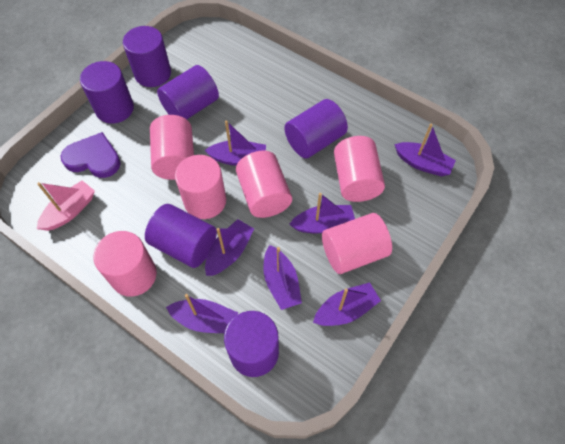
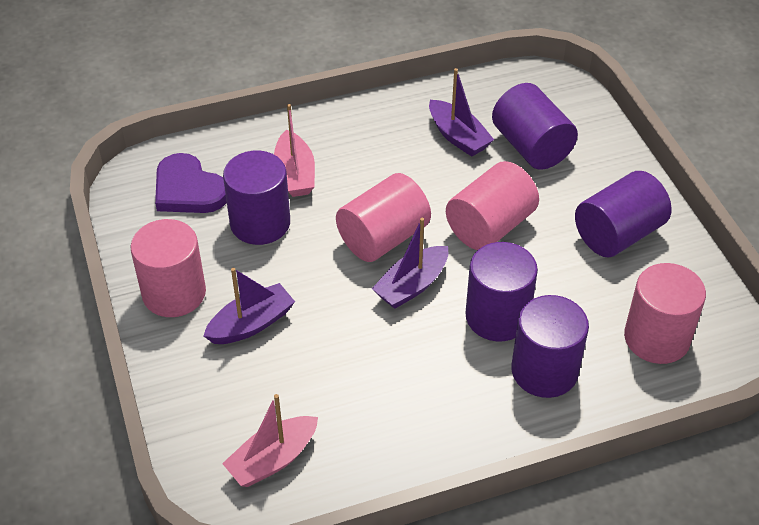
pink boat: [37,181,95,231] = 1 -> [222,394,318,487] [274,104,315,197] = 2
pink cylinder: [93,231,157,297] [150,115,194,180] [175,155,226,219] [236,151,292,218] [322,213,392,274] [334,136,385,202] = 6 -> [130,219,206,317] [336,173,431,262] [446,161,539,250] [624,263,706,364] = 4
purple boat: [166,294,238,333] [205,121,266,166] [205,219,254,276] [263,245,302,310] [289,193,355,233] [313,282,381,326] [394,124,456,177] = 7 -> [203,268,295,344] [372,218,448,309] [429,68,494,157] = 3
purple cylinder: [80,61,134,124] [123,26,171,87] [145,204,217,268] [157,65,219,119] [224,311,279,377] [284,99,348,159] = 6 -> [223,151,290,245] [465,242,538,341] [492,83,578,170] [511,295,589,398] [575,171,672,257] = 5

